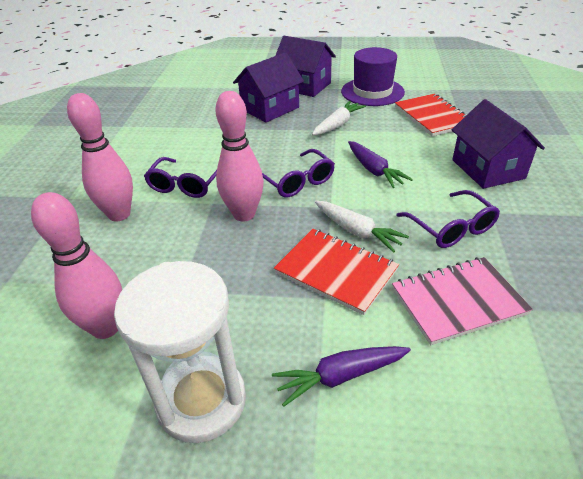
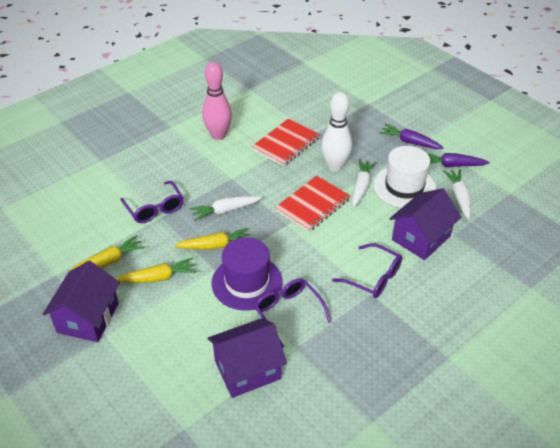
pink bowling pin: [31,192,122,339] [67,93,133,221] [216,91,264,222] = 3 -> [202,62,232,140] = 1
pink notebook: [392,257,533,345] = 1 -> none = 0
white bowling pin: none = 0 -> [321,92,352,172] = 1
white carrot: [312,101,366,135] [315,201,409,253] = 2 -> [189,196,262,221] [352,159,376,207] [443,169,471,219] = 3
white hat: none = 0 -> [373,146,436,208] = 1
white hourglass: [114,261,246,443] = 1 -> none = 0
yellow carrot: none = 0 -> [68,235,145,272] [116,258,197,283] [175,228,251,249] = 3

